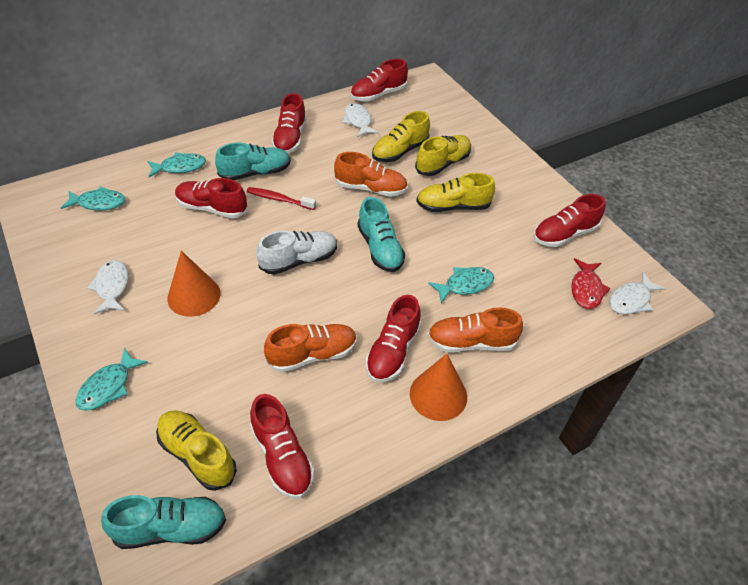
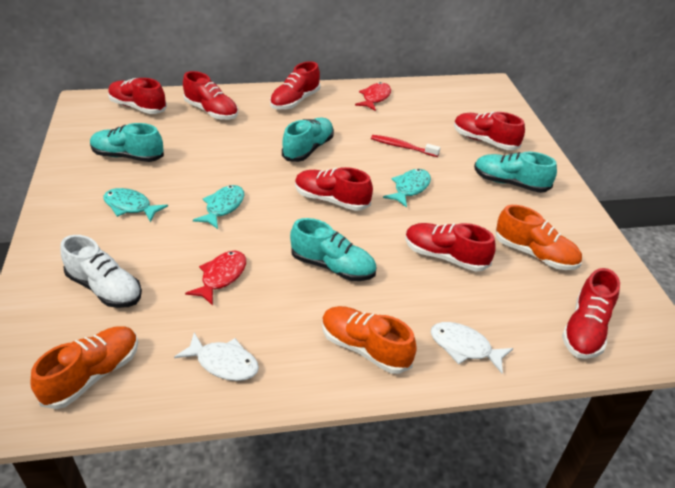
orange cone: [167,251,221,317] [410,354,467,421] = 2 -> none = 0
red fish: [571,258,610,309] = 1 -> [185,251,246,306] [355,82,391,111] = 2
red shoe: [175,178,247,218] [250,394,315,499] [272,93,307,154] [350,59,408,101] [365,295,421,383] [533,194,605,247] = 6 -> [108,78,167,114] [183,71,238,120] [270,61,320,110] [295,167,373,211] [405,223,496,271] [454,112,525,150] [562,268,620,359] = 7
turquoise fish: [61,186,125,211] [76,348,148,411] [147,152,206,177] [428,267,494,303] = 4 -> [104,188,168,222] [193,185,244,229] [383,169,431,208] = 3
turquoise shoe: [101,495,226,549] [215,143,291,180] [357,197,405,272] = 3 -> [90,123,164,162] [282,118,334,162] [290,218,376,281] [474,152,557,193] = 4
white fish: [87,260,129,314] [342,103,379,137] [609,272,666,314] = 3 -> [174,332,259,381] [431,322,513,374] = 2
yellow shoe: [156,410,237,491] [372,111,430,162] [415,135,471,176] [416,173,495,212] = 4 -> none = 0

